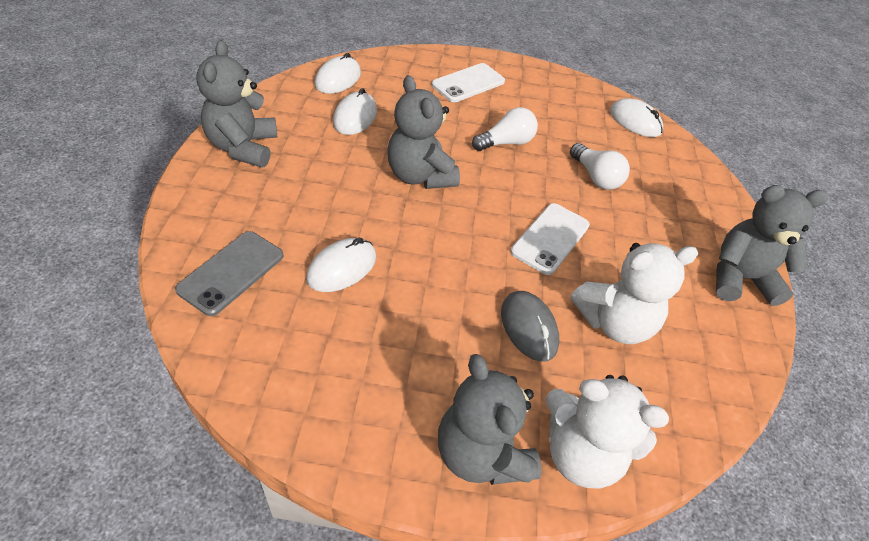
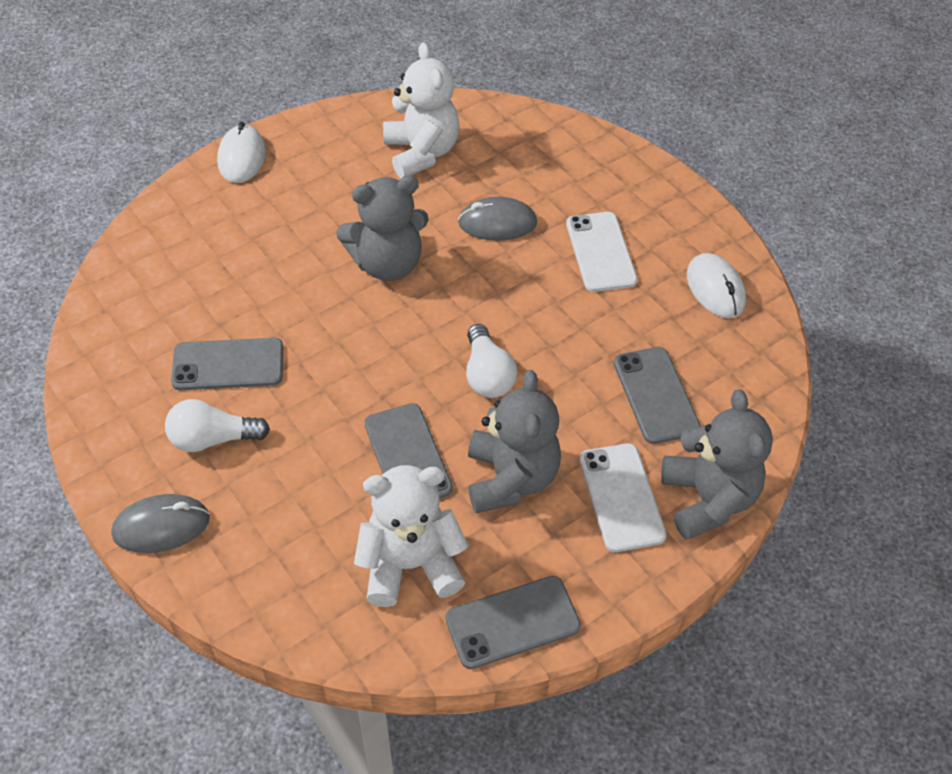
grey mouse: [501,291,559,362] = 1 -> [111,494,210,553] [458,197,537,241] = 2
grey phone: [175,231,284,316] = 1 -> [171,338,283,390] [364,403,453,498] [445,576,581,669] [614,347,701,444] = 4
grey teddy bear: [196,40,277,167] [387,75,460,189] [438,354,541,485] [716,185,828,306] = 4 -> [336,176,429,281] [468,370,561,513] [661,389,773,540] = 3
white mouse: [306,238,376,292] [315,53,361,94] [333,88,377,135] [610,98,663,137] = 4 -> [217,122,266,183] [687,253,746,318] = 2

